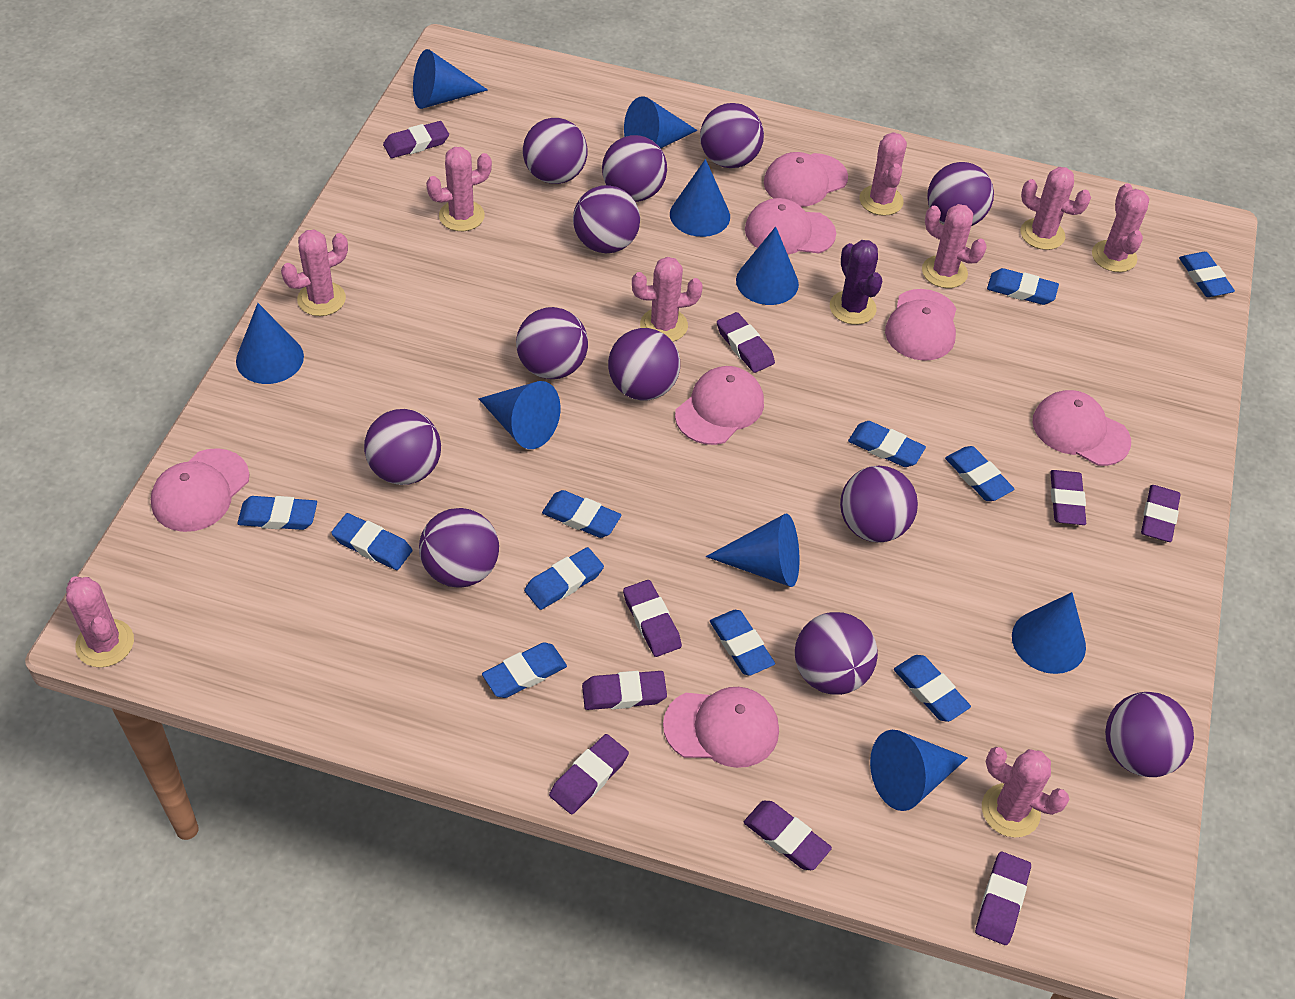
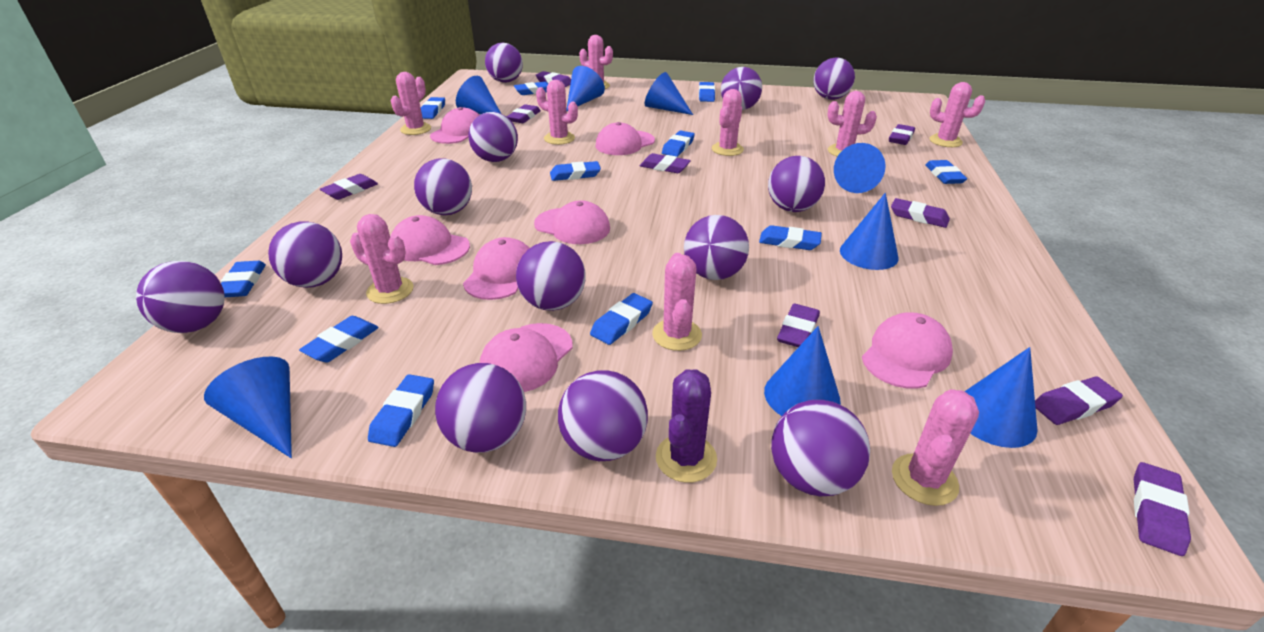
blue cone: [236,303,304,384] [413,49,488,109] [478,381,560,449] [624,96,697,148] [670,159,730,237] [706,514,800,587] [736,226,799,305] [870,730,968,811] [1012,592,1086,674] = 9 -> [204,357,292,458] [456,76,501,114] [566,66,605,111] [645,72,693,115] [764,326,841,416] [834,143,886,193] [840,193,898,270] [965,347,1038,448] = 8
purple ball: [364,409,441,485] [419,508,499,588] [516,307,588,379] [523,118,587,184] [573,185,640,253] [602,135,667,202] [608,328,680,400] [700,103,764,168] [795,612,878,695] [840,466,918,543] [927,162,994,226] [1105,692,1194,777] = 12 -> [136,261,225,333] [268,221,342,288] [414,159,472,215] [435,363,526,453] [468,112,518,162] [485,43,523,83] [516,241,586,311] [558,370,648,461] [684,215,749,280] [721,67,762,110] [768,156,825,212] [771,400,870,496] [814,57,855,100] = 13

